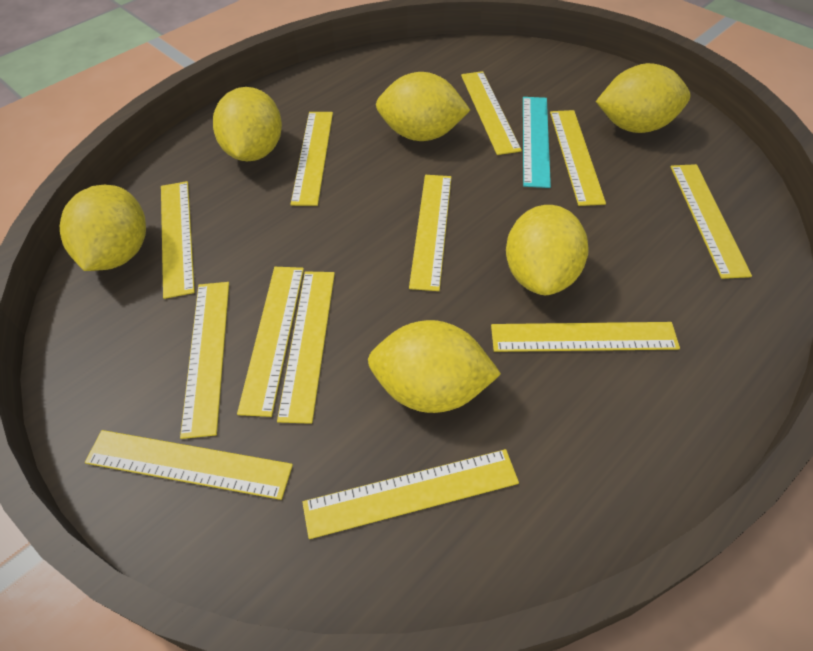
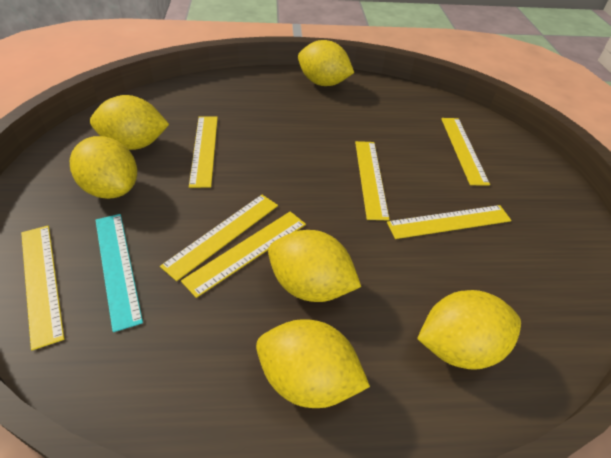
yellow ruler: [85,430,293,500] [161,181,195,299] [180,282,229,439] [237,267,304,417] [277,271,335,424] [291,112,333,206] [302,449,519,539] [409,175,451,291] [461,71,522,155] [491,322,680,352] [550,110,606,206] [671,164,752,279] = 12 -> [21,226,64,350] [160,195,278,281] [181,211,306,298] [189,116,218,188] [355,141,390,220] [387,205,511,239] [441,118,490,186] = 7

